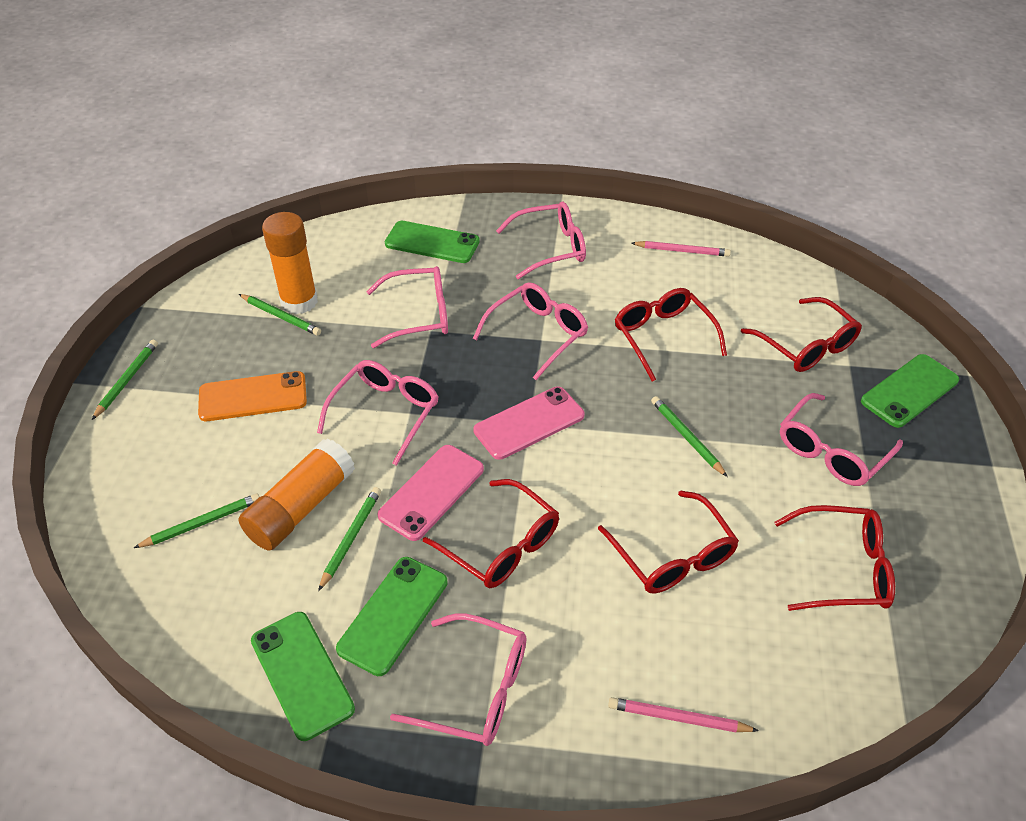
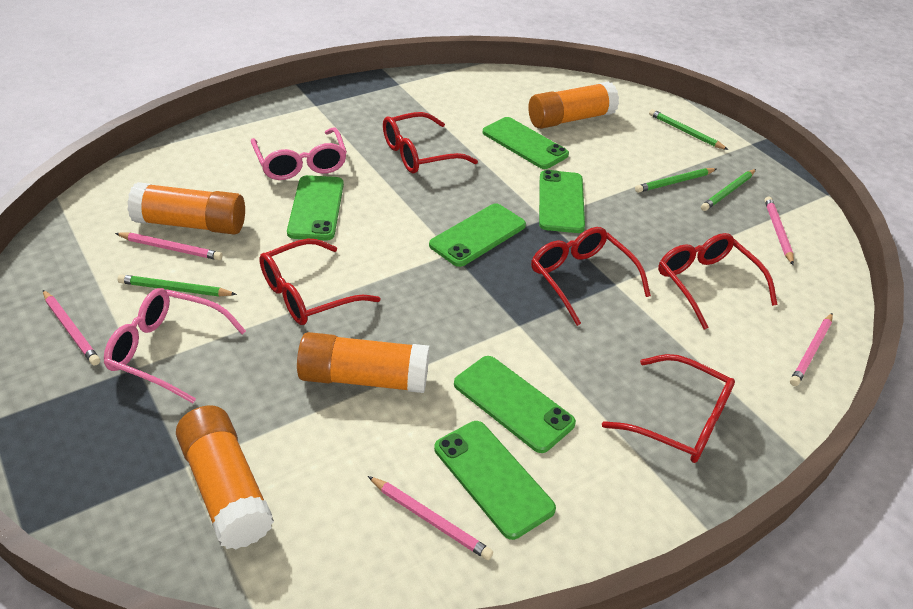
green pencil: [92,340,158,420] [134,494,260,548] [239,294,321,336] [318,487,381,591] [651,396,728,477] = 5 -> [118,274,237,296] [635,168,716,193] [649,109,728,150] [701,169,756,211] = 4
green phone: [251,612,355,741] [336,557,448,676] [385,221,480,263] [861,354,959,428] = 4 -> [287,175,344,241] [429,203,526,267] [434,421,556,540] [454,356,576,453] [483,117,569,169] [539,170,585,233] = 6
orange glue stick: [238,438,355,551] [262,212,318,314] = 2 -> [127,182,245,235] [176,406,274,549] [297,332,430,393] [528,81,619,129] = 4
orange phone: [198,371,307,421] = 1 -> none = 0
pink glasses: [317,360,439,466] [366,266,448,348] [390,614,526,746] [473,282,588,380] [496,201,586,279] [780,393,903,486] = 6 -> [104,288,246,403] [251,127,347,180] = 2
pink pencil: [608,697,759,732] [631,241,731,257] = 2 -> [43,290,100,365] [115,233,223,260] [368,476,493,560] [765,196,794,265] [790,313,833,386] = 5
pink phone: [377,445,484,541] [474,387,584,460] = 2 -> none = 0

